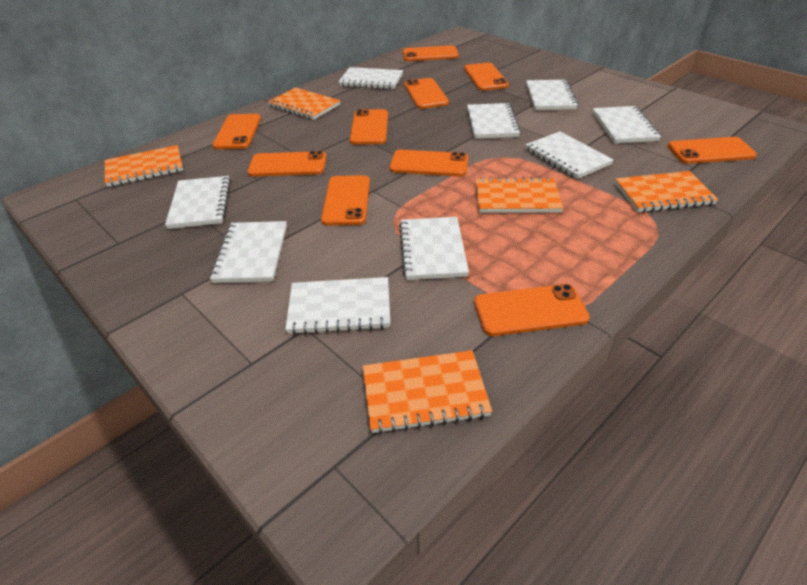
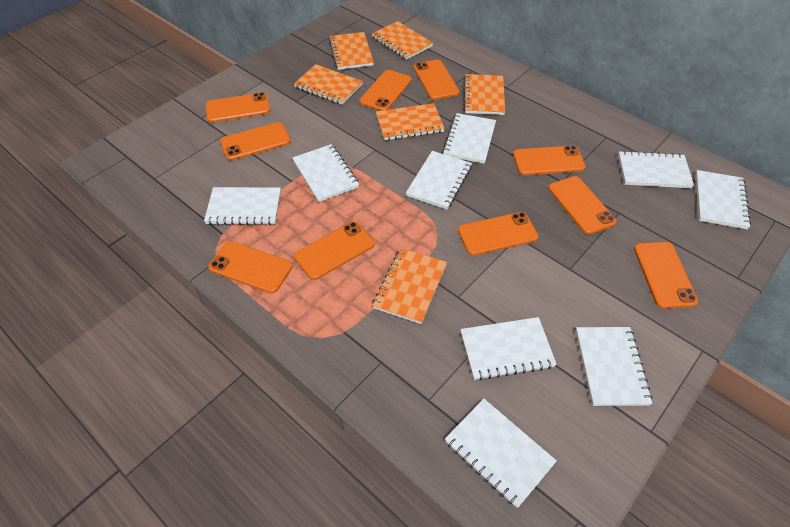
orange notebook: [105,145,183,187] [268,88,340,120] [363,350,492,434] [476,177,563,213] [615,171,718,212] = 5 -> [294,64,363,105] [329,32,374,70] [372,21,433,59] [372,248,447,324] [376,103,445,140] [463,74,505,115] = 6

